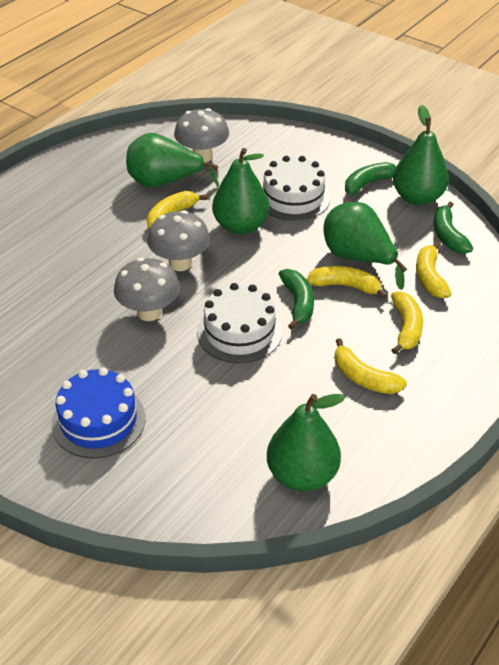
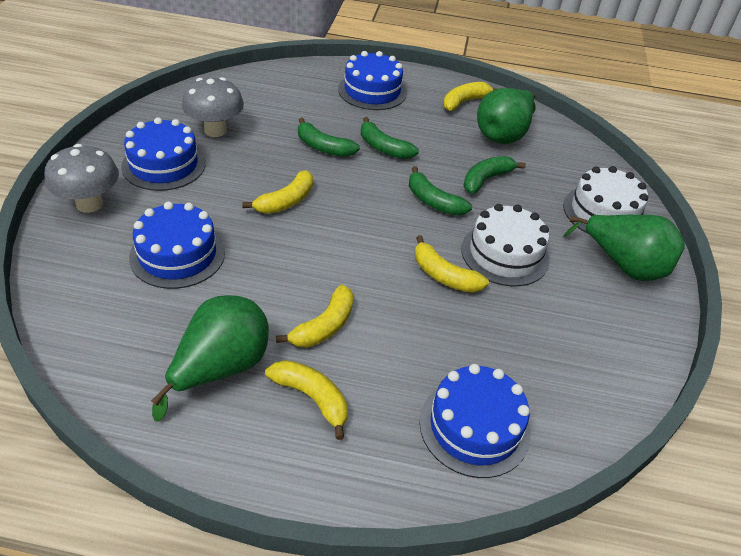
blue cake: [52,367,146,458] = 1 -> [121,117,206,191] [129,202,225,289] [338,51,407,110] [420,364,531,478] = 4
green banana: [279,269,314,329] [345,162,397,195] [434,202,473,254] = 3 -> [298,118,360,157] [361,117,419,159] [409,166,472,216] [463,156,526,194] = 4
green pear: [126,133,219,188] [212,148,269,235] [267,394,345,492] [323,202,407,290] [393,105,449,206] = 5 -> [151,295,269,422] [477,88,536,144] [564,215,685,281] = 3
grey mushroom: [114,258,180,321] [147,210,210,271] [174,108,229,162] = 3 -> [45,144,119,213] [182,77,244,137] = 2

